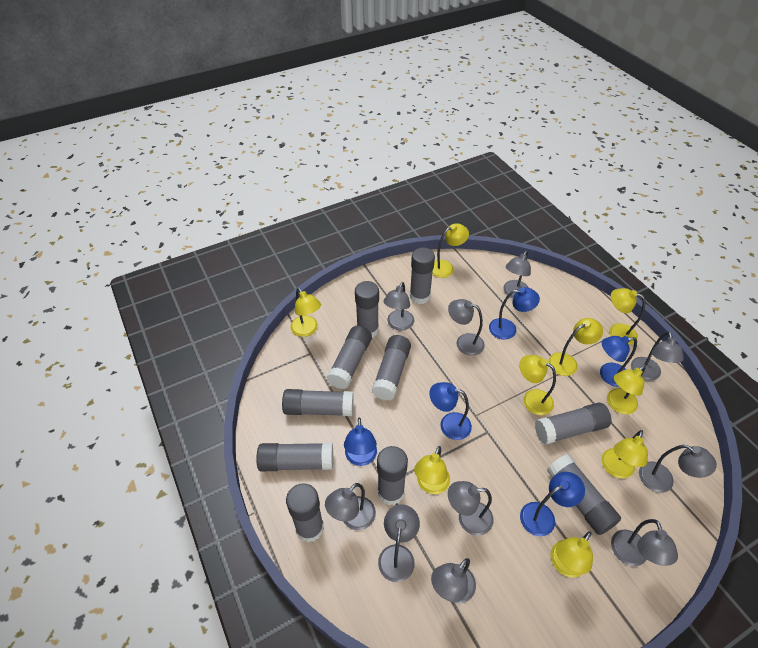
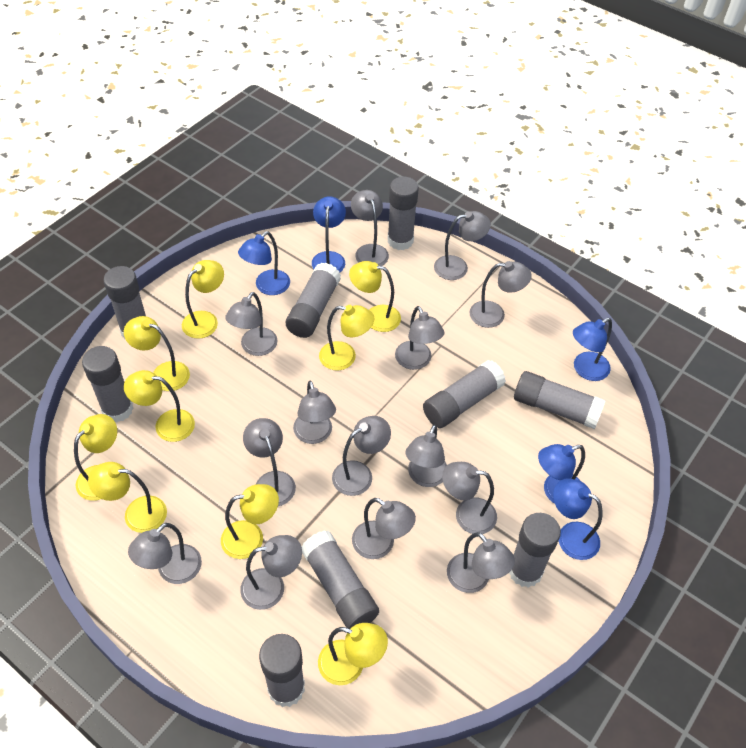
grey glue stick: [256,443,333,471] [282,389,354,416] [286,483,324,543] [326,326,372,389] [355,281,379,338] [372,335,411,400] [377,446,408,505] [410,247,435,304] [535,403,611,445] [547,454,621,535] = 10 -> [82,346,134,422] [103,266,146,339] [259,634,305,707] [286,263,341,338] [301,530,379,629] [388,177,419,250] [423,360,506,428] [509,513,561,588] [514,371,606,429] = 9
grey lamp: [325,483,376,530] [378,504,420,582] [383,282,414,331] [431,558,476,604] [448,299,485,356] [448,481,494,536] [503,251,531,298] [611,519,678,566] [631,332,684,381] [639,445,717,493] = 10 -> [128,523,202,584] [225,292,278,356] [240,535,302,610] [243,418,296,506] [293,381,336,444] [332,416,391,496] [351,190,389,266] [352,498,416,559] [395,306,444,370] [405,425,447,487] [434,211,491,280] [442,462,497,534] [447,532,515,593] [469,261,532,328] = 14

